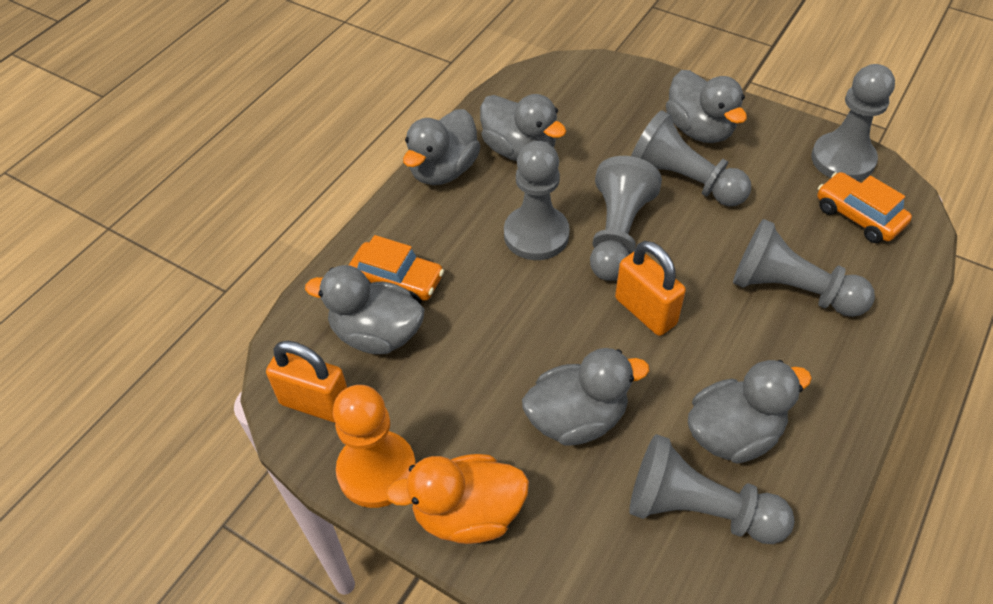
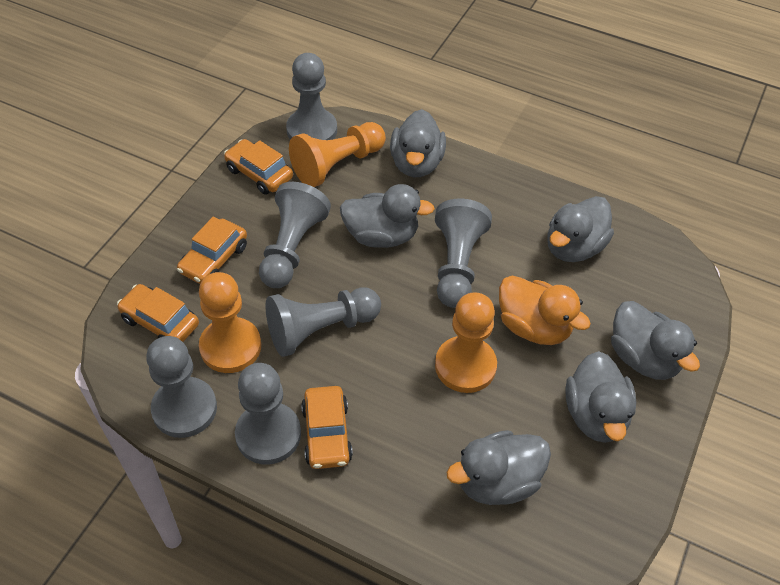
orange car: [349,235,444,303] [817,172,912,243] = 2 -> [117,284,199,342] [177,217,247,284] [224,139,293,195] [301,386,353,469] = 4
orange padlock: [266,341,347,423] [615,241,686,336] = 2 -> none = 0
orange pawn: [333,385,416,508] = 1 -> [199,272,261,373] [289,122,386,187] [435,292,497,393] = 3

